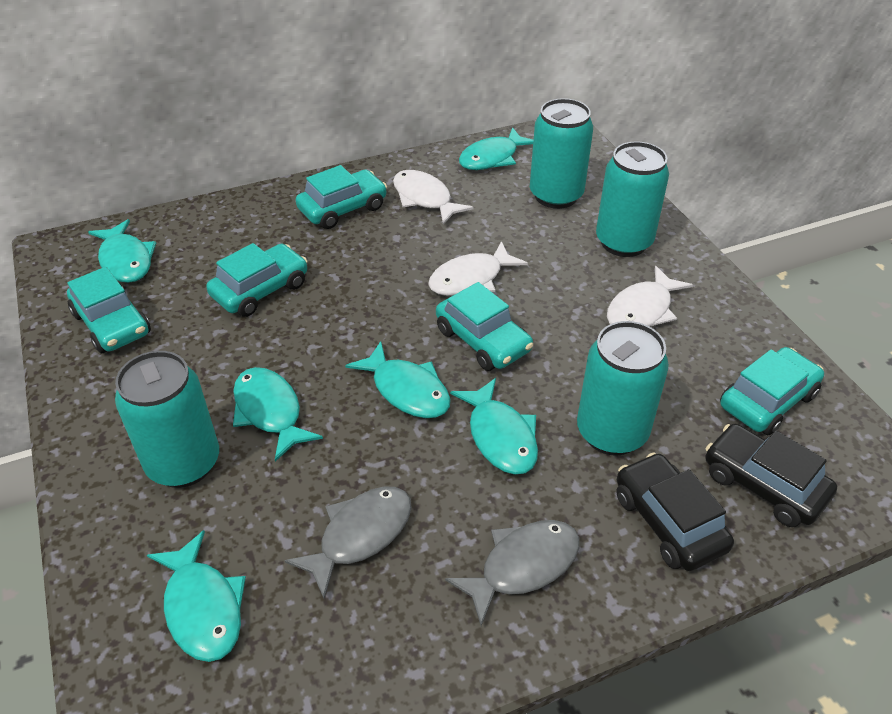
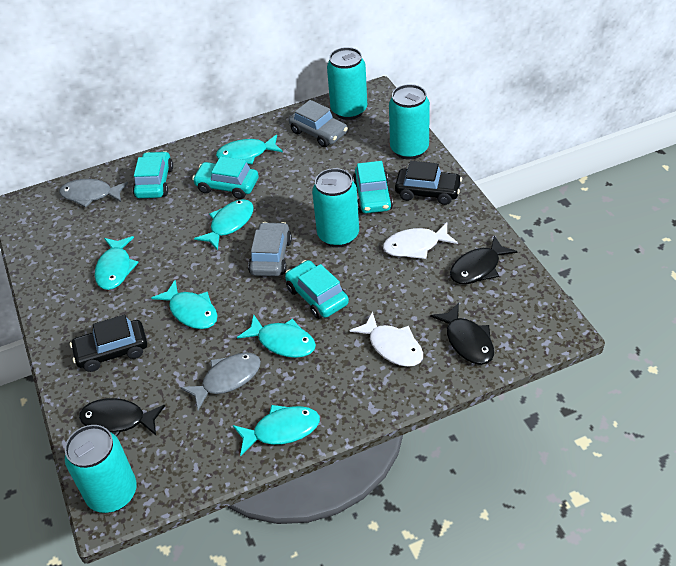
black fish: none = 0 -> [79,398,165,437] [430,303,494,365] [450,236,517,284] = 3
grey car: none = 0 -> [248,222,292,276] [289,100,348,147] = 2
turquoise car: [67,267,151,353] [206,243,308,317] [296,165,387,229] [436,282,533,371] [720,347,824,435] = 5 -> [133,151,173,198] [192,156,259,199] [285,260,349,319] [353,161,393,213] = 4
white fish: [393,170,474,225] [428,241,528,296] [607,266,693,327] = 3 -> [349,311,423,367] [383,223,458,259] = 2

